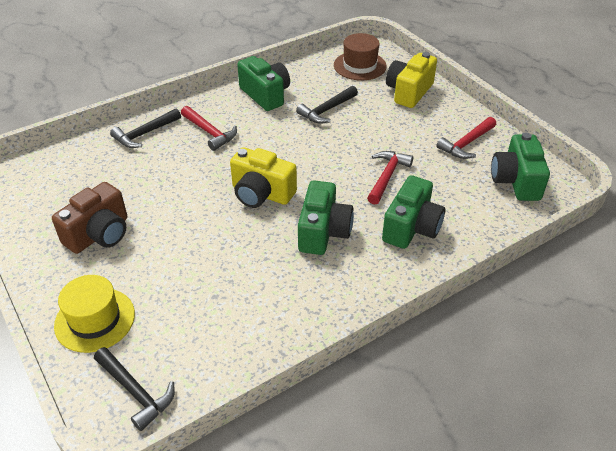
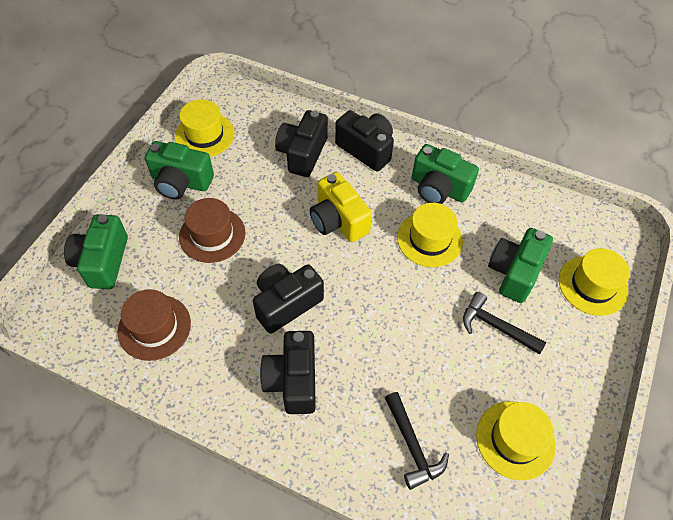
black camera: none = 0 -> [253,264,324,334] [260,331,316,414] [275,110,328,177] [335,110,394,172] = 4
black hammer: [94,347,175,431] [110,108,181,148] [296,86,358,124] = 3 -> [385,392,449,490] [463,292,546,355] = 2
brown camera: [52,182,127,254] = 1 -> none = 0
brown hat: [334,33,387,80] = 1 -> [118,289,191,361] [179,198,246,263] = 2
red hammer: [181,106,237,151] [367,151,414,204] [436,117,496,159] = 3 -> none = 0
yellow camera: [230,147,297,208] [386,52,437,108] = 2 -> [310,172,372,242] = 1
yellow hat: [54,275,135,353] = 1 -> [175,99,235,157] [397,203,463,267] [476,402,556,480] [559,248,630,316] = 4

